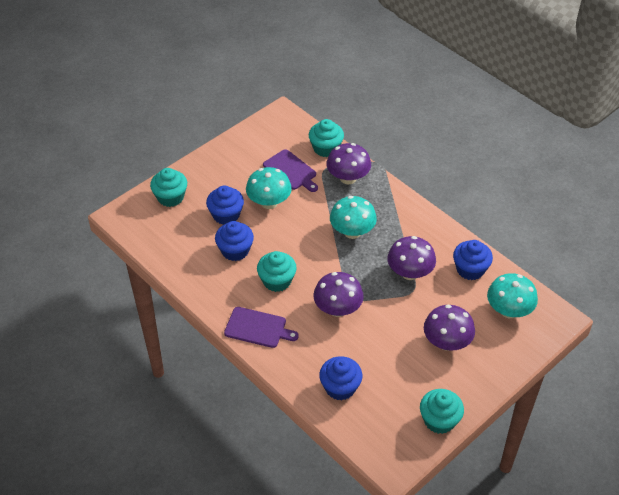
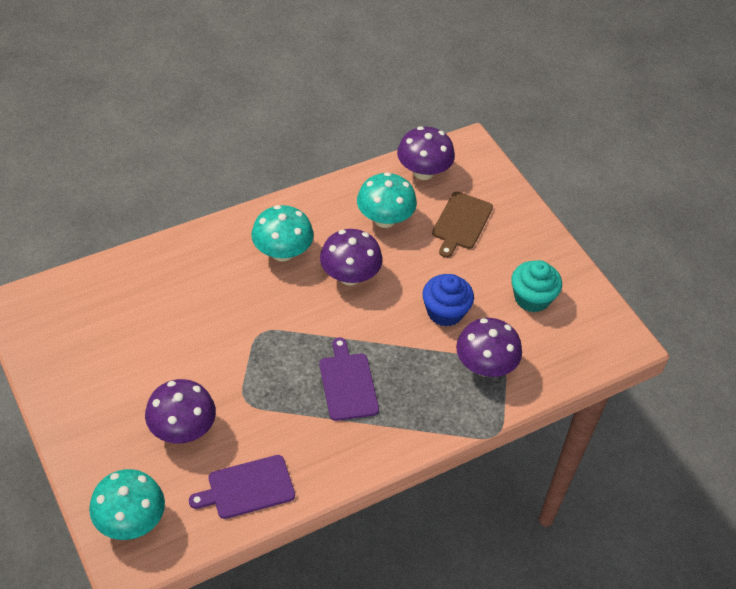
blue cupcake: [206,186,244,225] [215,221,254,261] [319,356,362,401] [453,240,493,280] = 4 -> [423,274,474,326] = 1
brown cutting board: none = 0 -> [432,192,493,258] = 1
turquoise cupcake: [150,168,187,207] [257,251,297,292] [309,119,344,157] [420,389,464,434] = 4 -> [511,260,562,313] = 1

